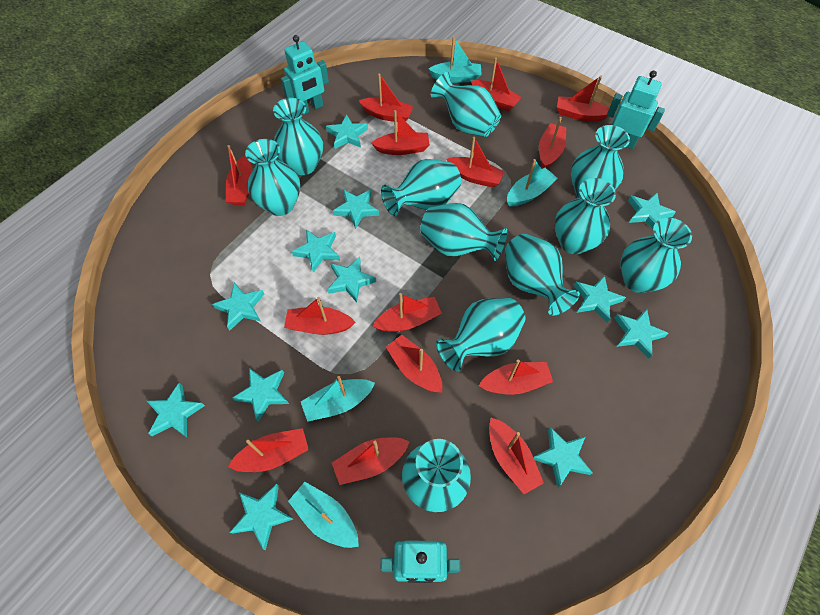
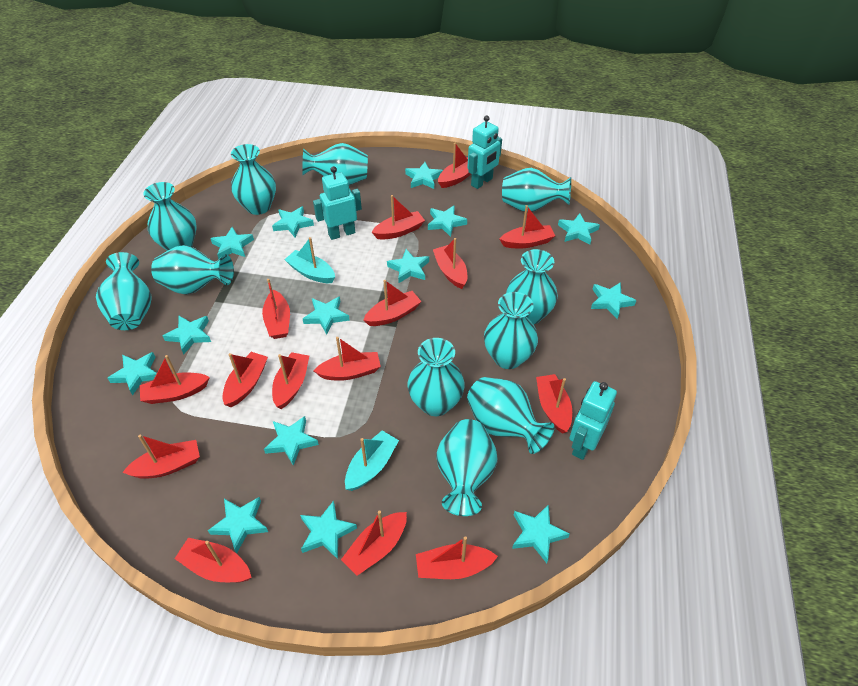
red boat: [226,145,253,205] [228,428,309,472] [284,297,356,335] [332,437,410,485] [359,73,413,122] [371,110,430,155] [373,293,442,332] [386,335,442,393] [446,137,505,188] [471,57,522,111] [479,359,553,395] [489,418,544,494] [539,117,567,168] [557,76,609,121] = 14 -> [123,435,200,479] [140,355,210,404] [175,538,252,582] [222,352,268,407] [262,279,290,339] [272,352,309,409] [314,337,381,381] [341,510,407,576] [363,280,422,326] [372,195,425,240] [416,536,498,579] [433,238,467,289] [438,143,471,188] [500,205,555,248] [536,374,572,434] = 15
turquoise boat: [288,482,359,548] [301,376,375,422] [429,36,482,83] [507,159,557,206] = 4 -> [284,237,335,283] [345,431,399,491] = 2
turquoise star: [147,383,205,437] [212,282,264,330] [229,484,293,550] [233,368,289,422] [291,229,340,273] [326,114,368,149] [327,257,376,303] [333,190,379,229] [533,427,593,488] [574,275,626,323] [614,309,669,359] [628,193,676,229] = 12 -> [108,352,157,395] [163,316,211,354] [208,497,268,553] [210,227,254,259] [264,416,319,466] [272,206,314,237] [300,501,357,559] [303,296,350,334] [387,249,429,283] [405,162,443,189] [428,205,467,237] [512,504,570,563] [558,213,600,245] [591,282,637,319] = 14

